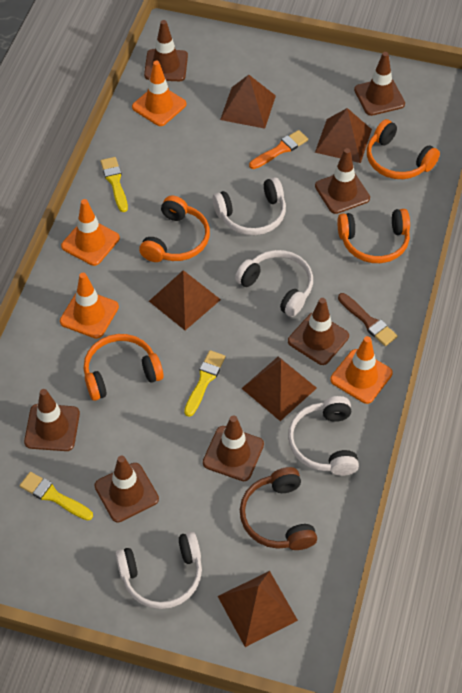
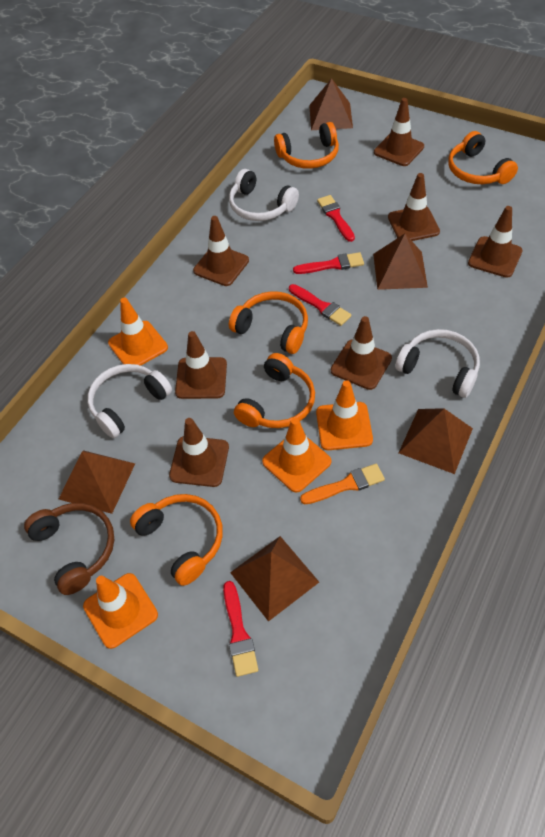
brown brush: [338,293,398,346] = 1 -> none = 0
orange headphones: [84,334,164,401] [139,196,210,262] [337,209,410,263] [367,119,440,179] = 4 -> [130,494,223,586] [229,291,308,354] [234,353,315,428] [274,122,339,169] [448,131,518,184] = 5
red brush: none = 0 -> [223,581,258,677] [289,284,351,326] [293,252,364,274] [317,195,355,242] = 4
white headphones: [115,532,202,609] [213,177,286,235] [235,250,313,317] [288,396,359,476] = 4 -> [87,364,172,438] [229,169,299,221] [395,329,480,398] = 3
yellow brush: [20,472,93,521] [100,157,128,212] [184,350,225,417] = 3 -> none = 0

